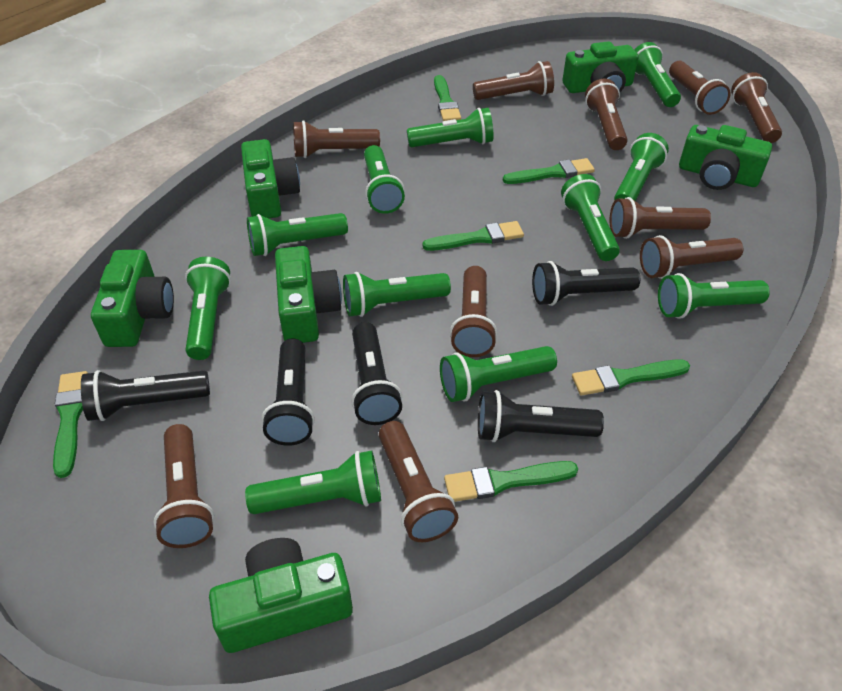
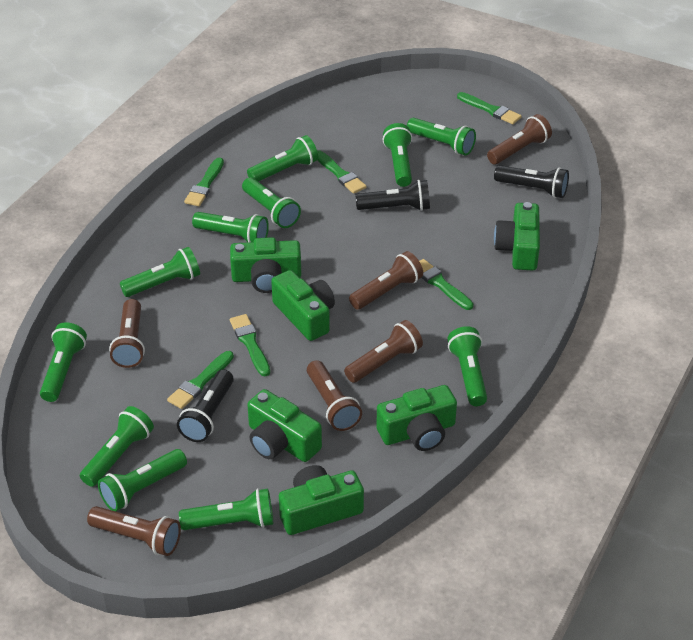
black flashlight: [81,370,210,421] [262,338,315,446] [351,322,402,425] [478,390,604,442] [532,261,640,306] = 5 -> [177,370,234,442] [355,180,430,211] [494,165,569,198] = 3
brown flashlight: [153,424,214,548] [293,120,380,158] [379,421,458,542] [450,266,497,357] [473,61,554,100] [585,79,628,150] [610,197,711,239] [640,235,743,279] [669,61,731,115] [731,72,782,143] = 10 -> [87,506,181,556] [109,299,145,368] [307,360,362,431] [344,320,423,383] [349,251,423,310] [487,114,552,164] = 6

